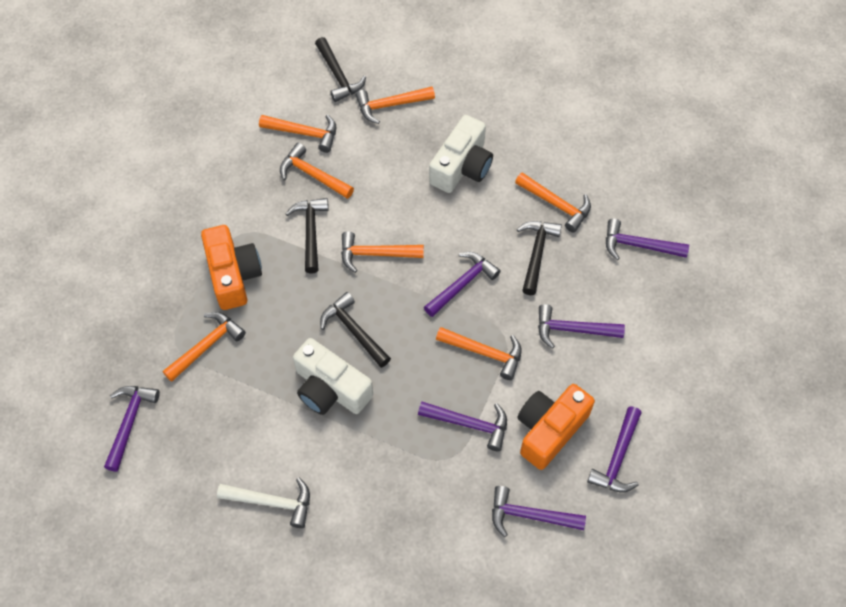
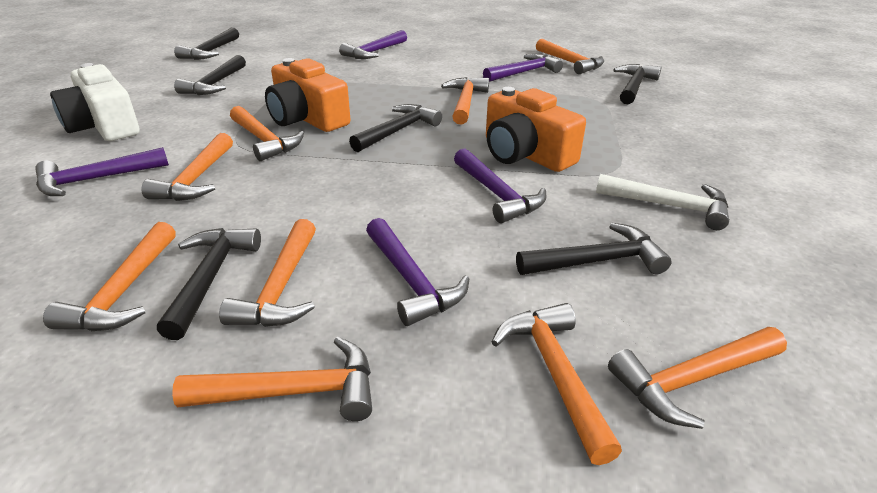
black hammer: [286,198,329,274] [315,37,366,102] [320,292,391,368] [517,221,562,295] = 4 -> [157,228,261,340] [174,27,239,60] [174,55,246,95] [349,104,442,152] [516,223,672,275] [613,64,661,104] = 6
orange hammer: [163,312,246,382] [259,114,336,153] [280,143,354,199] [341,231,424,273] [355,86,435,124] [436,327,522,380] [515,172,591,233] = 7 -> [43,222,176,331] [141,133,233,201] [172,337,372,421] [219,219,316,327] [230,106,304,161] [441,77,489,125] [491,303,622,465] [536,39,604,74] [608,327,787,429] = 9
purple hammer: [104,386,160,472] [418,402,507,451] [424,252,501,317] [492,486,586,537] [538,304,625,349] [587,406,642,492] [606,218,689,260] = 7 -> [35,147,169,196] [339,30,407,59] [366,218,469,326] [454,148,546,223] [483,54,563,82] = 5
white camera: [293,338,373,415] [429,115,493,193] = 2 -> [50,63,140,141] = 1

